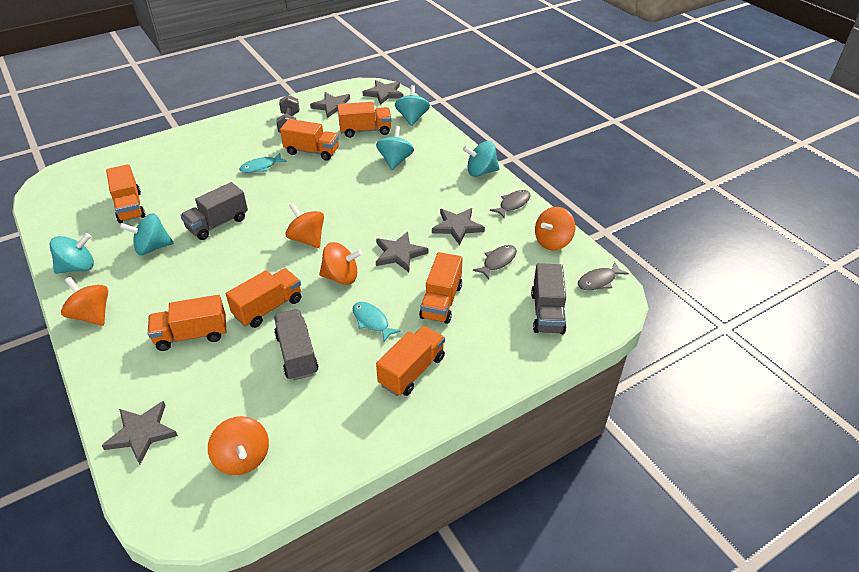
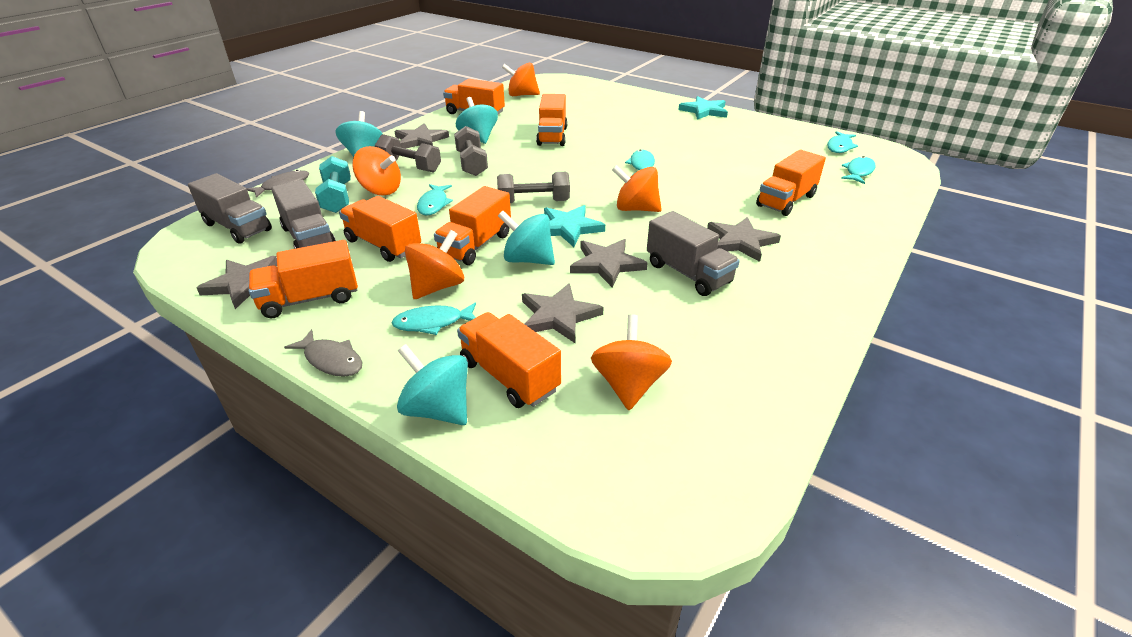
grey dumbbell: [276,95,299,133] = 1 -> [375,134,441,173] [454,126,488,176] [497,172,570,203] = 3
grey fish: [473,245,517,279] [490,190,531,218] [578,262,629,290] = 3 -> [246,170,309,198] [284,329,363,377] = 2
turquoise dumbbell: none = 0 -> [315,156,351,213] = 1
turquoise fish: [239,153,287,173] [353,302,401,342] = 2 -> [392,303,476,335] [417,184,453,216] [625,150,655,175] [827,131,858,153] [841,156,876,184] = 5
turquoise spinning top: [50,233,94,274] [120,213,173,255] [376,126,414,170] [395,85,430,126] [463,141,499,177] = 5 -> [336,111,382,157] [397,344,468,425] [456,97,498,144] [498,211,555,265] = 4
turquoise star: none = 0 -> [544,205,605,247] [678,96,728,120] = 2

